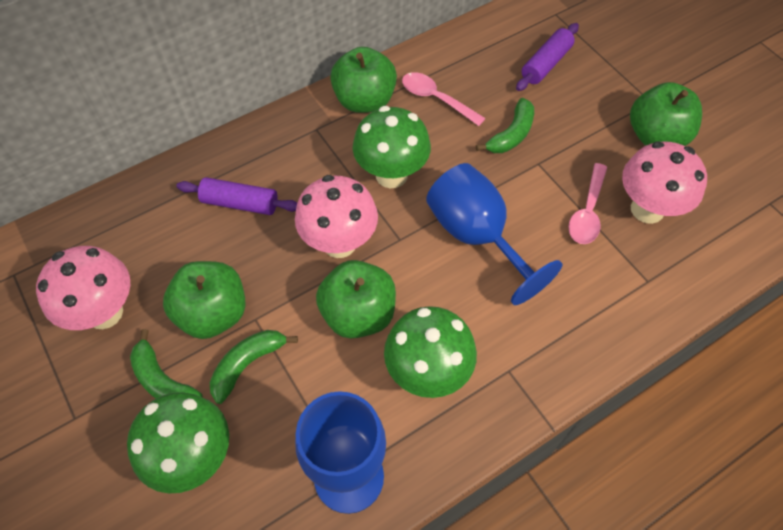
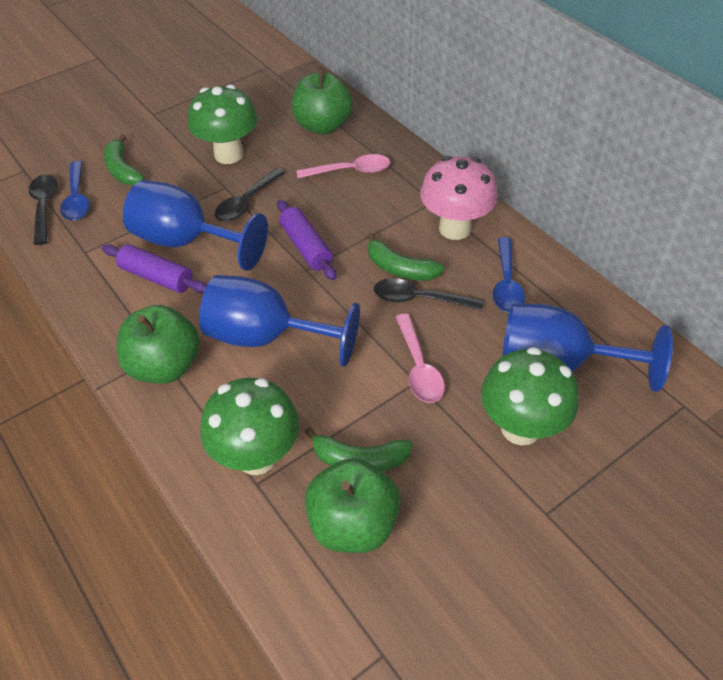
black spoon: none = 0 -> [29,175,57,245] [215,168,286,222] [374,278,484,311] = 3
blue goblet: [295,391,386,514] [426,163,562,305] = 2 -> [123,180,268,271] [199,275,360,367] [502,304,673,392] = 3
blue spoon: none = 0 -> [60,161,90,220] [493,237,525,313] = 2
green apple: [163,261,245,339] [316,260,396,339] [330,47,397,113] [630,82,702,146] = 4 -> [117,305,200,384] [292,68,353,134] [305,458,401,553] = 3
pink mushroom: [36,246,130,330] [295,175,378,258] [622,141,707,224] = 3 -> [420,156,498,240] = 1

